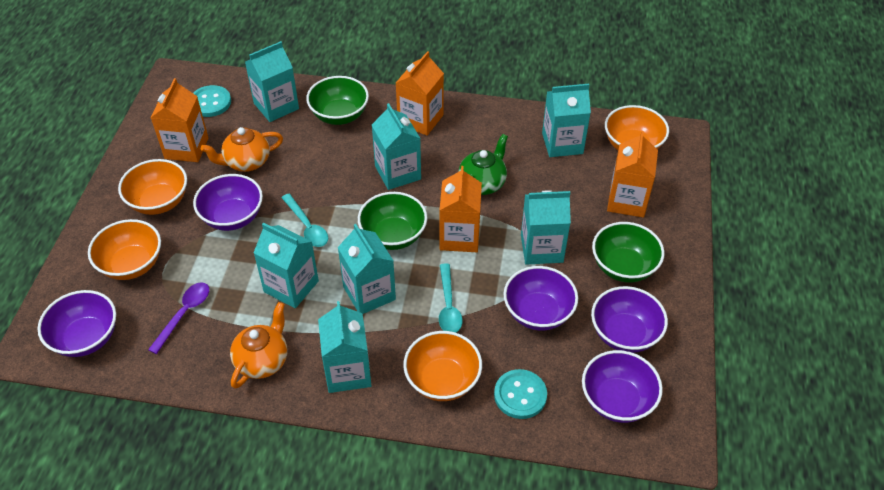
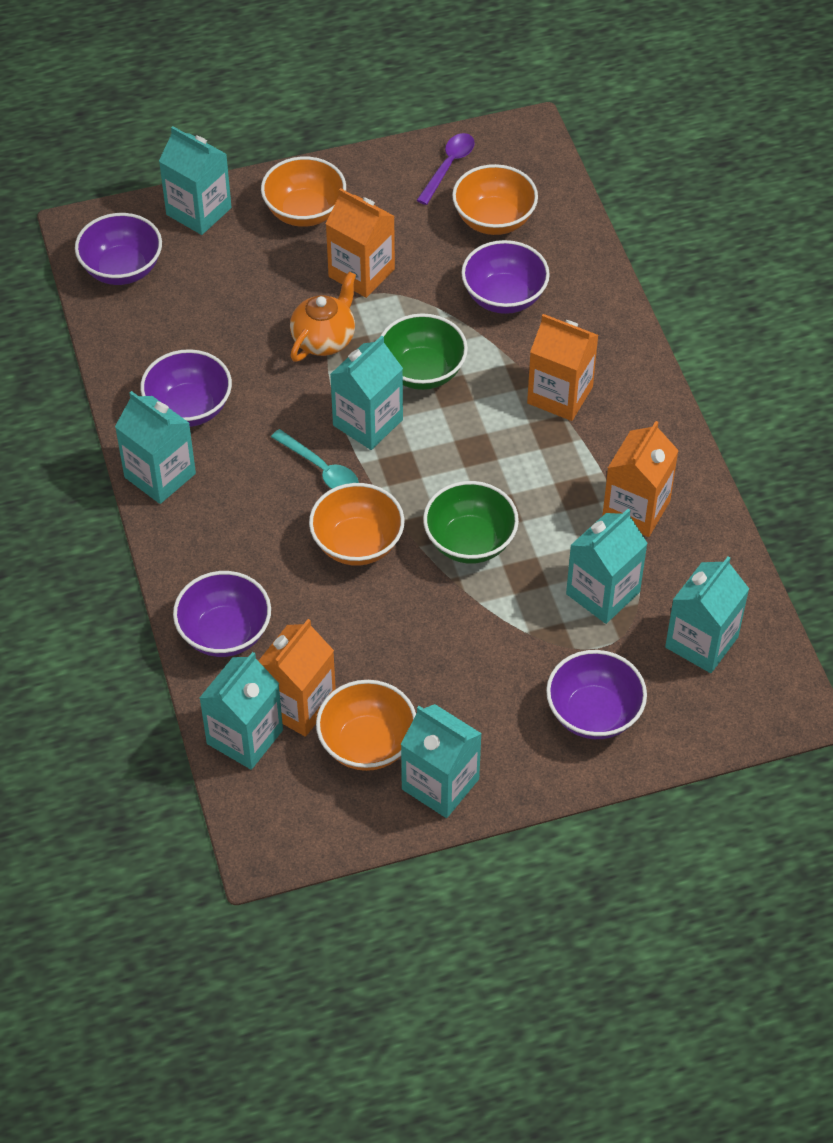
green bowl: [306,76,369,125] [358,192,428,250] [592,222,664,283] = 3 -> [381,313,468,390] [423,481,519,564] = 2
green teapot: [459,134,508,195] = 1 -> none = 0
orange teapot: [201,127,283,172] [230,302,287,389] = 2 -> [290,272,356,362] = 1
turquoise button: [193,85,231,117] [494,369,547,419] = 2 -> none = 0
turquoise spoon: [281,194,328,247] [439,263,463,333] = 2 -> [271,429,359,489] = 1

